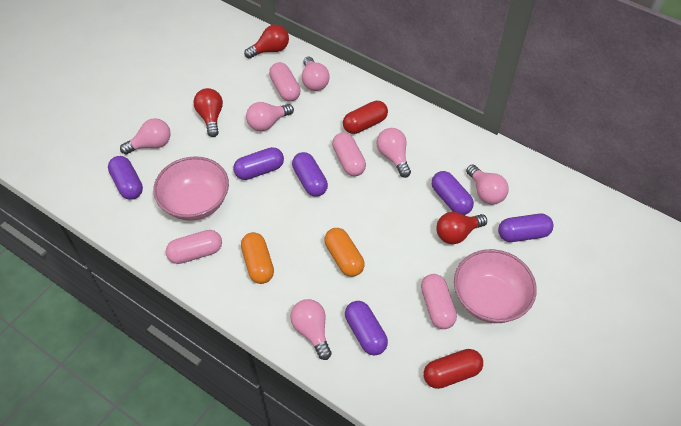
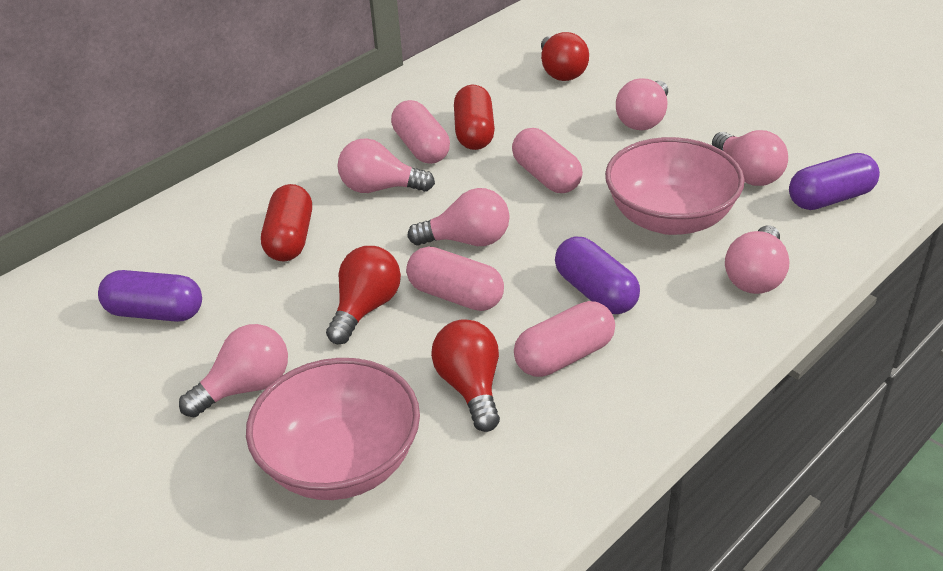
orange capsule: [241,232,274,284] [324,228,365,277] = 2 -> none = 0
purple capsule: [108,156,143,200] [233,147,284,180] [292,152,328,197] [345,301,388,355] [431,171,474,215] [498,214,554,242] = 6 -> [98,270,202,322] [555,237,640,314] [789,153,880,210] = 3

